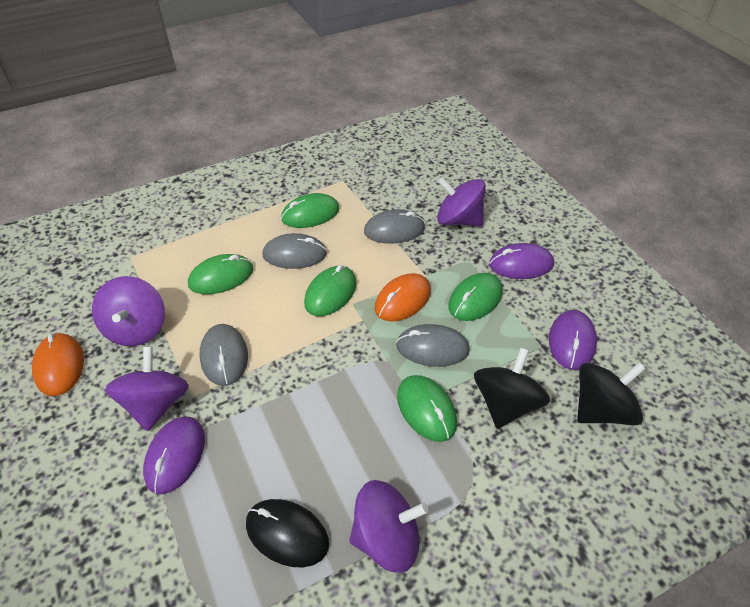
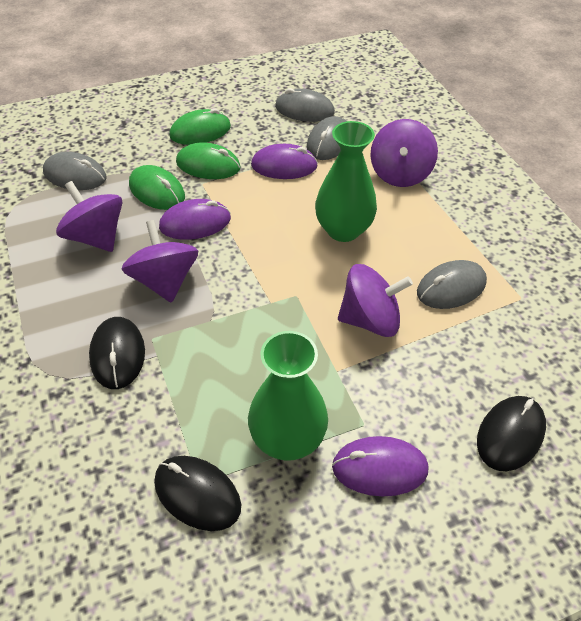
black mouse: [246,499,329,567] = 1 -> [89,317,145,389] [154,456,241,531] [477,396,546,471] = 3
black spinning top: [474,347,550,428] [577,362,646,425] = 2 -> none = 0
green mouse: [188,254,253,294] [281,193,339,228] [304,265,357,316] [397,375,457,442] [448,273,503,321] = 5 -> [129,165,185,210] [169,108,231,145] [176,143,241,179] = 3
green vase: none = 0 -> [248,331,328,461] [315,121,377,242] = 2
orange mouse: [32,333,84,396] [375,273,431,322] = 2 -> none = 0

